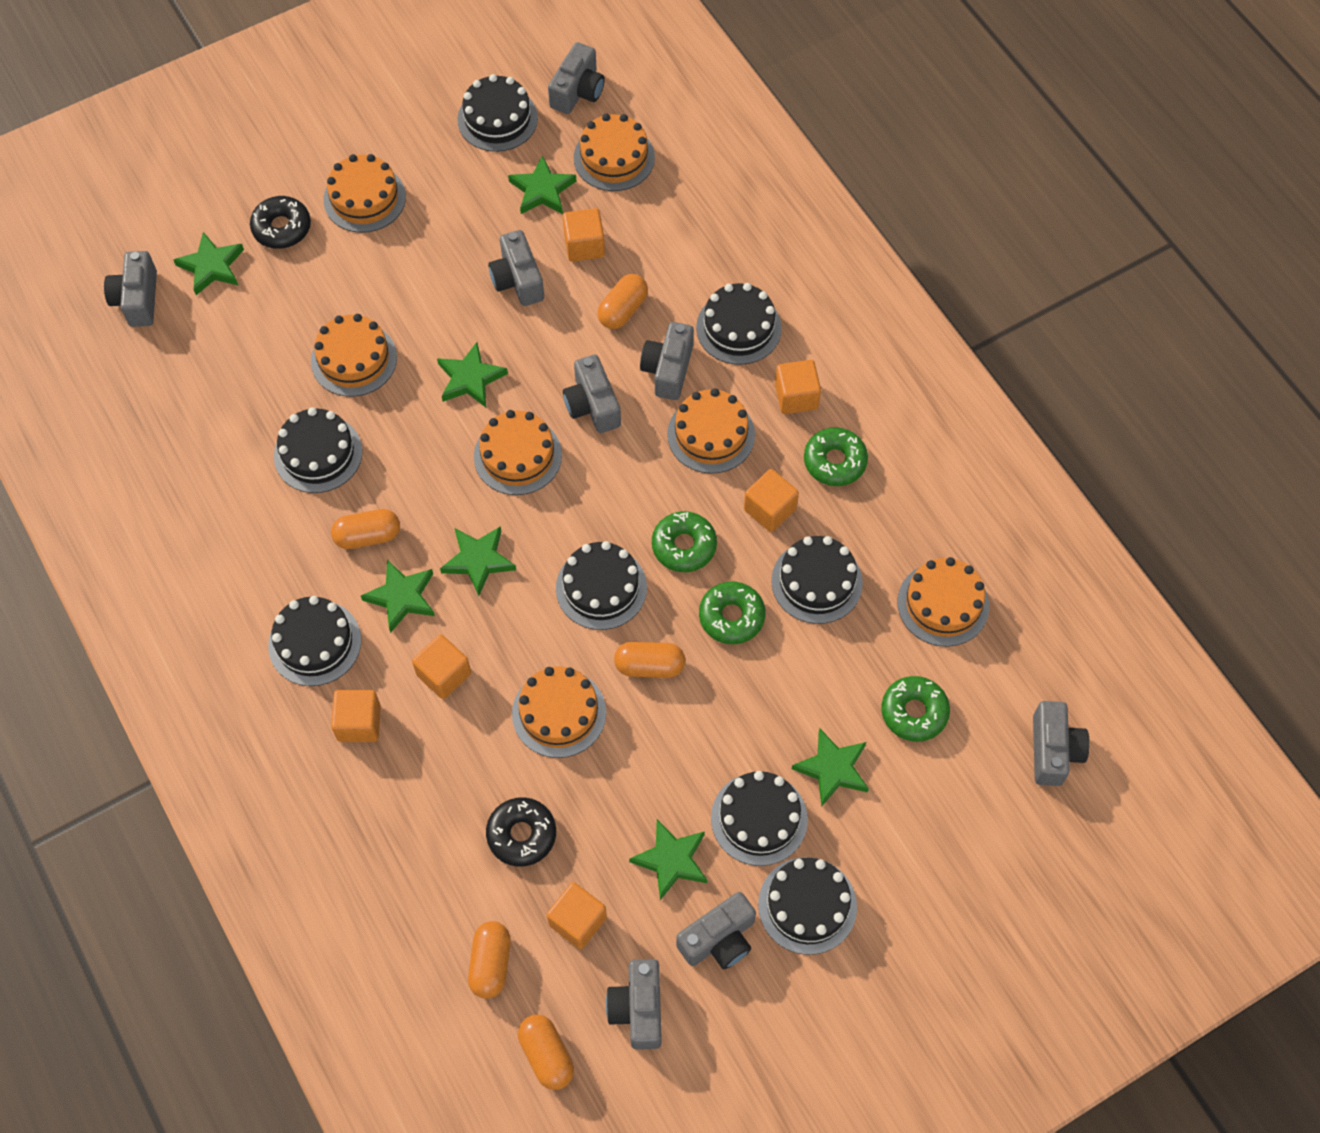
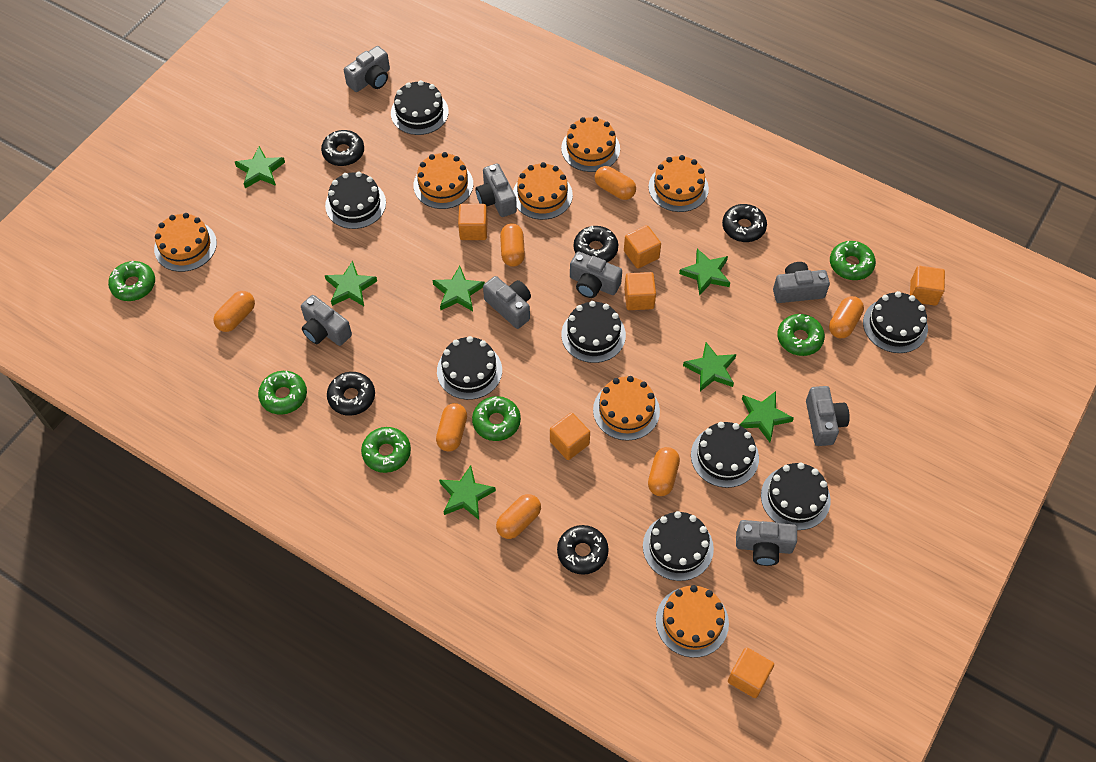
black donut: [250,196,311,249] [486,797,556,867] = 2 -> [321,130,364,166] [327,372,375,416] [557,525,609,575] [574,226,618,262] [722,204,767,242] = 5
green donut: [652,511,717,572] [699,582,766,644] [804,427,868,486] [881,676,950,742] = 4 -> [108,261,155,301] [258,371,307,415] [361,427,411,473] [472,396,521,441] [777,314,825,356] [830,241,876,280] = 6
orange capsule: [331,509,400,549] [468,921,511,999] [518,1015,574,1090] [597,274,648,329] [614,642,685,678] = 5 -> [213,291,255,332] [436,403,467,451] [496,494,541,539] [500,223,525,267] [595,166,636,200] [648,447,680,496] [829,296,864,338] = 7

